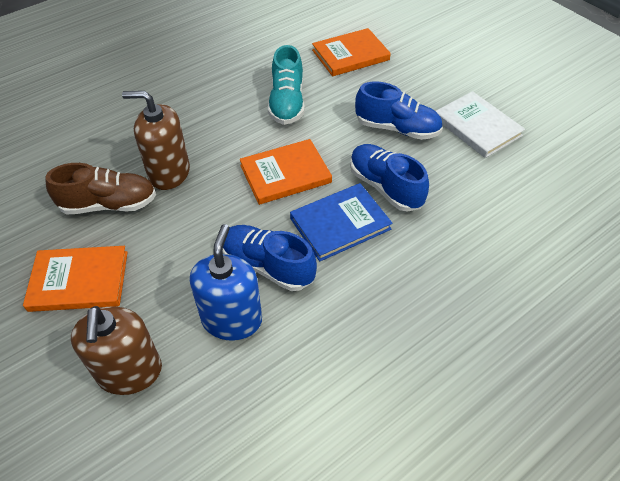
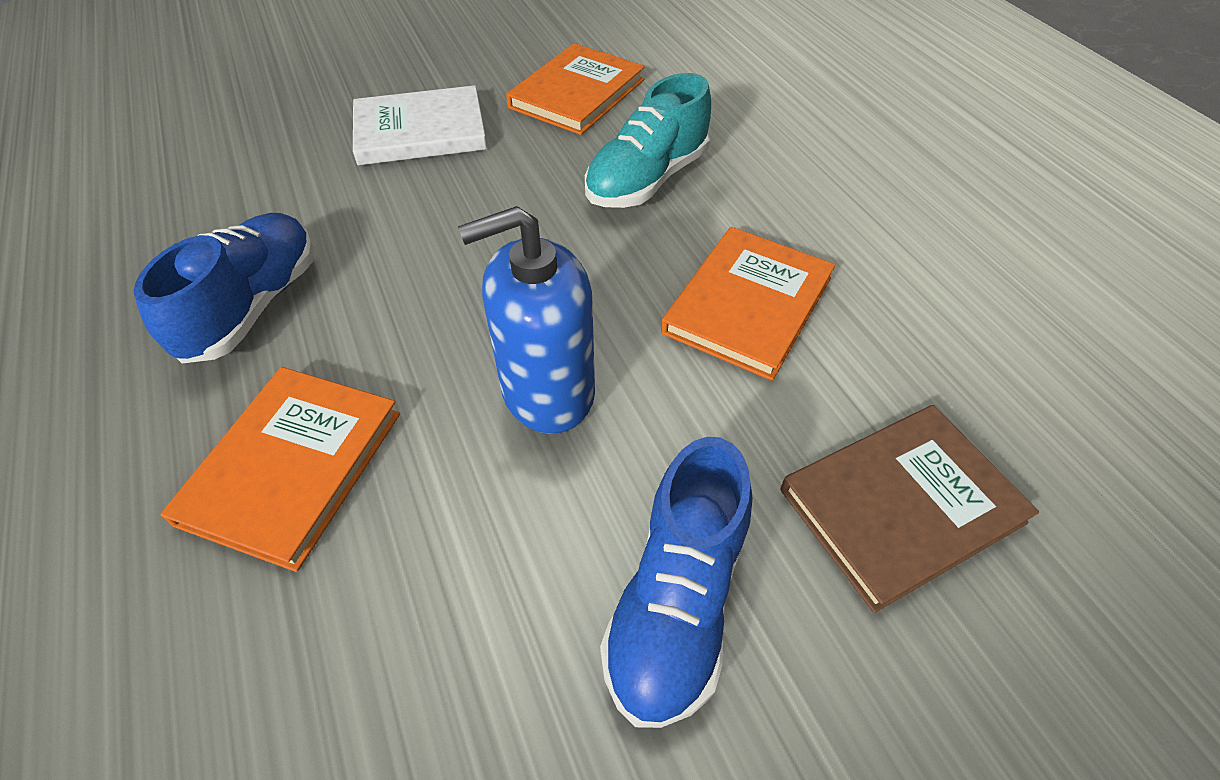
blue book: [290,183,392,261] = 1 -> none = 0
blue shoe: [223,225,317,291] [350,144,429,212] [355,82,443,140] = 3 -> [134,213,314,363] [600,437,752,728] = 2
brown book: none = 0 -> [780,405,1039,613] = 1
brown shoe: [46,163,156,214] = 1 -> none = 0
brown soap dispenser: [71,306,162,395] [122,91,190,190] = 2 -> none = 0

